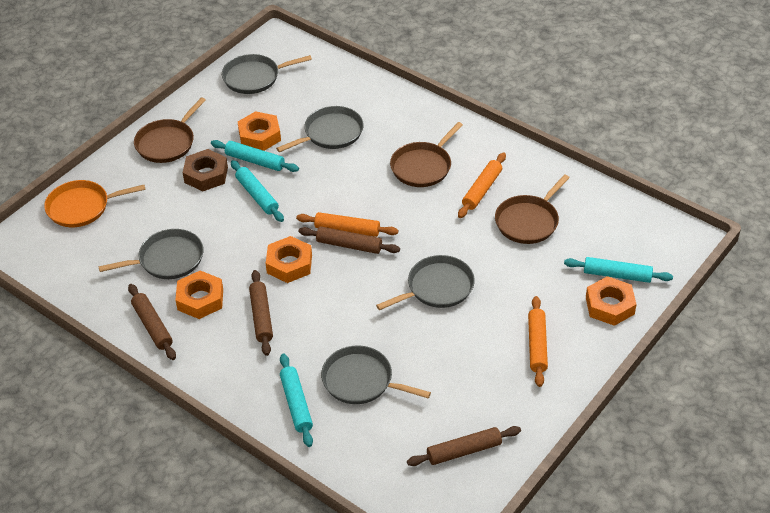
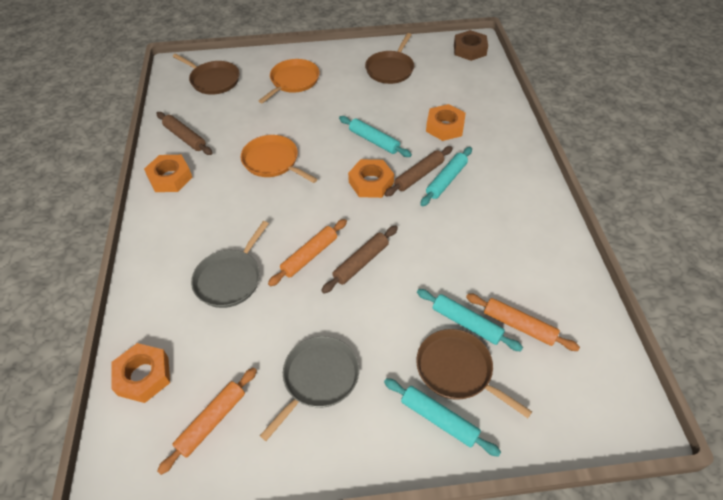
brown rolling pin: [128,284,176,360] [249,270,273,356] [298,226,400,254] [407,426,521,466] = 4 -> [156,112,212,155] [321,225,398,294] [385,146,453,197] = 3
grey pan: [98,229,204,279] [222,54,312,94] [276,106,364,152] [321,345,431,404] [376,255,475,310] = 5 -> [191,221,269,308] [260,336,359,441] = 2
orange pan: [44,180,145,227] = 1 -> [241,135,318,183] [259,59,320,103] = 2

